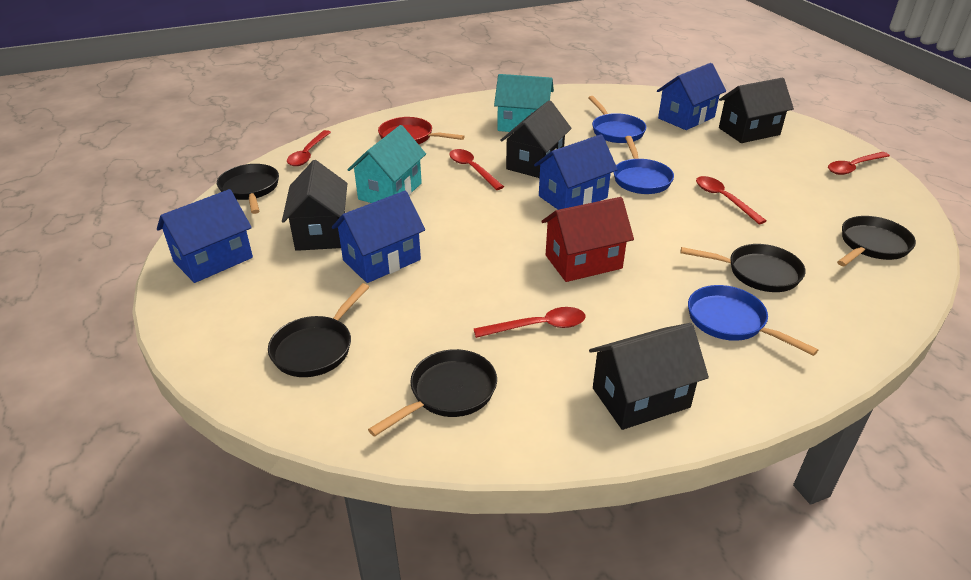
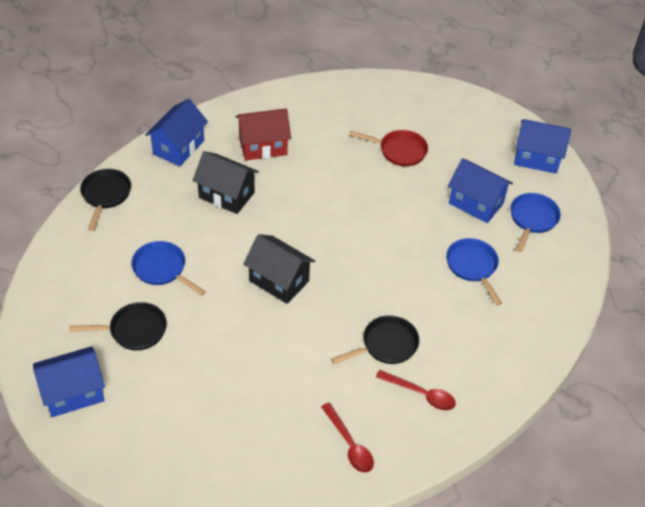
black house: [282,160,348,251] [500,100,572,178] [589,323,709,430] [719,78,794,143] = 4 -> [193,151,259,214] [243,234,315,304] = 2
black pan: [217,164,279,214] [268,283,369,377] [368,349,497,437] [680,244,806,292] [837,216,916,266] = 5 -> [69,302,167,350] [80,169,131,231] [331,316,419,364] = 3
red spoon: [287,130,331,166] [449,149,504,190] [474,307,586,338] [696,176,767,224] [828,152,890,175] = 5 -> [321,403,374,473] [376,370,456,410] = 2
turquoise house: [347,125,426,203] [494,74,554,132] = 2 -> none = 0

